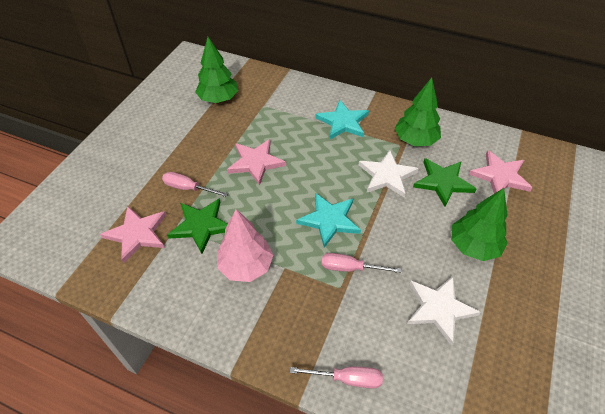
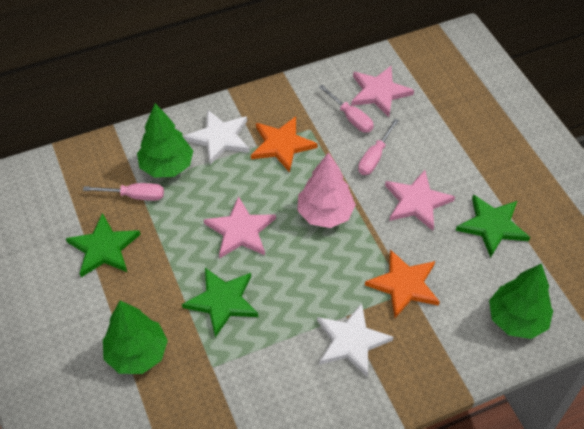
green star: [167,198,228,254] [413,158,476,207] = 2 -> [66,213,141,277] [182,268,258,337] [455,195,530,258] = 3
orange star: none = 0 -> [251,116,318,173] [365,249,440,318] = 2
turquoise star: [296,193,361,248] [315,100,369,139] = 2 -> none = 0

